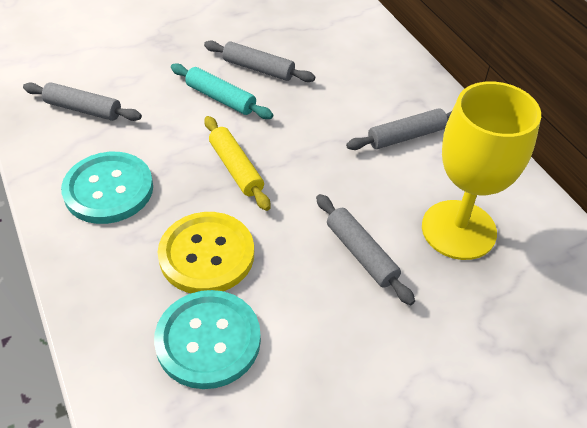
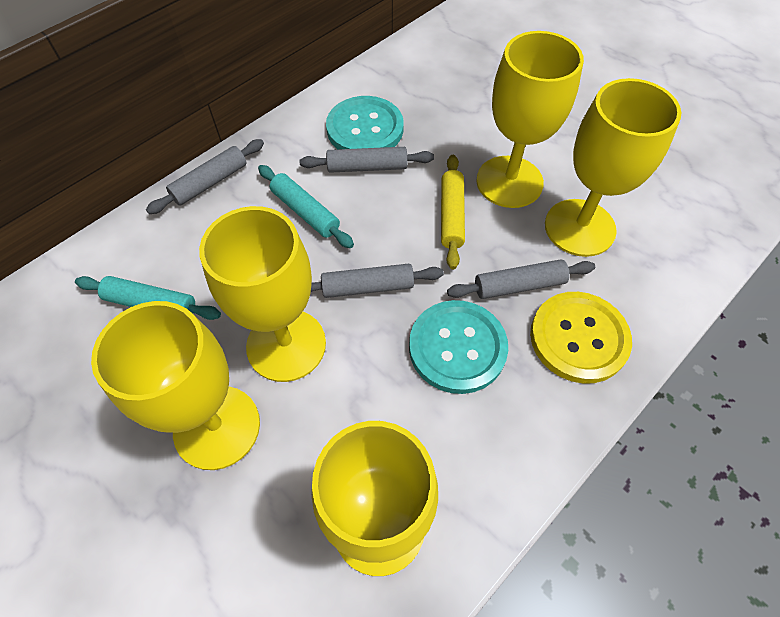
turquoise rolling pin: [171,63,273,119] = 1 -> [75,276,221,320] [258,165,354,248] = 2
yellow goblet: [422,81,541,260] = 1 -> [91,301,260,470] [199,206,326,382] [312,421,438,576] [476,31,584,208] [545,78,681,257] = 5

